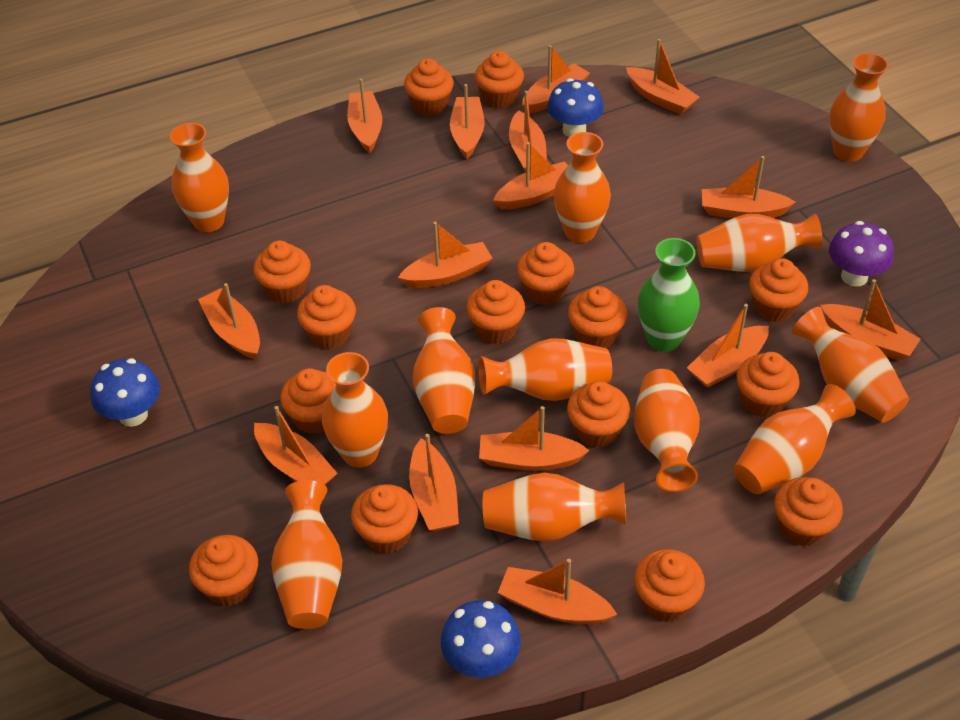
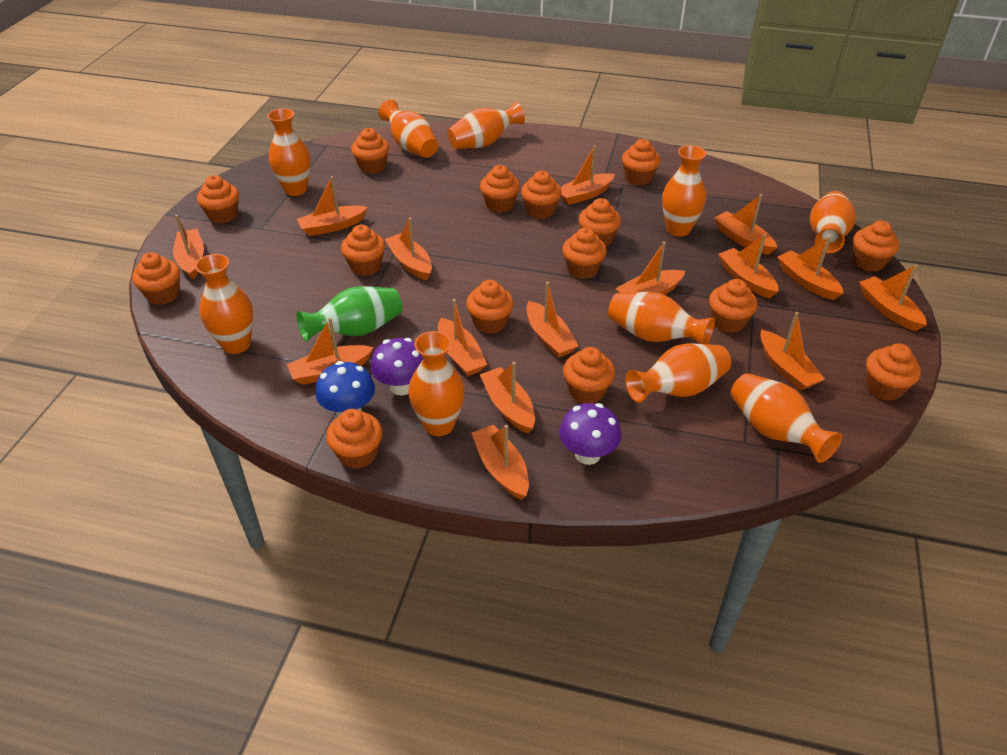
blue mushroom: [90,358,160,427] [441,600,521,678] [547,78,604,137] = 3 -> [316,361,375,416] = 1
orange vase: [170,123,229,232] [271,480,343,629] [322,352,388,468] [413,307,475,434] [478,338,612,401] [483,473,626,542] [554,132,611,243] [634,369,700,492] [697,213,822,272] [734,384,856,494] [792,307,909,423] [829,53,888,162] = 12 -> [195,254,254,354] [267,108,311,196] [378,100,438,158] [408,331,465,436] [448,102,525,149] [608,292,715,344] [625,344,731,403] [662,145,706,237] [730,373,842,463] [810,191,856,254] = 10
purple mushroom: [829,221,894,287] = 1 -> [371,338,423,396] [559,403,621,465] = 2

